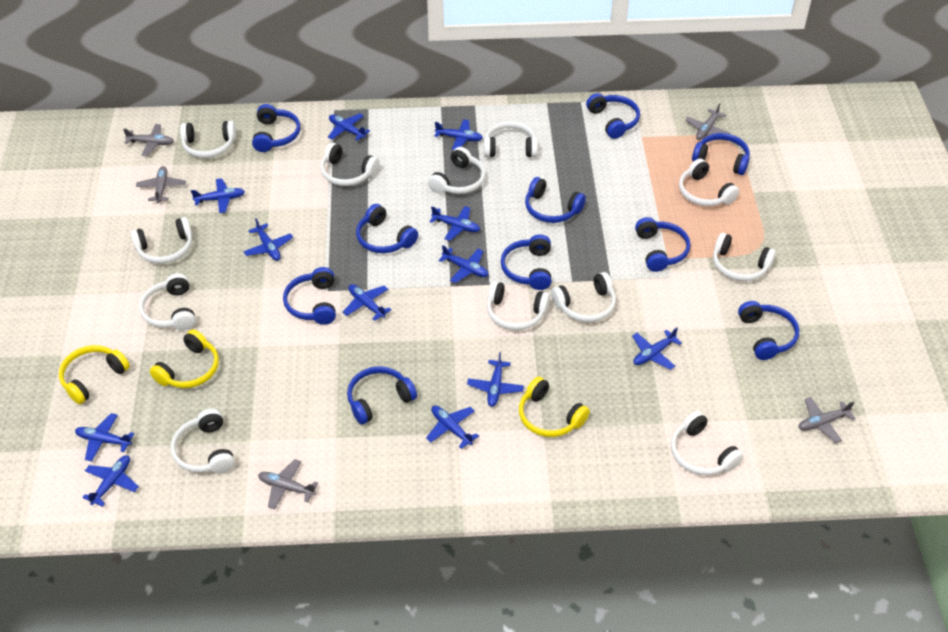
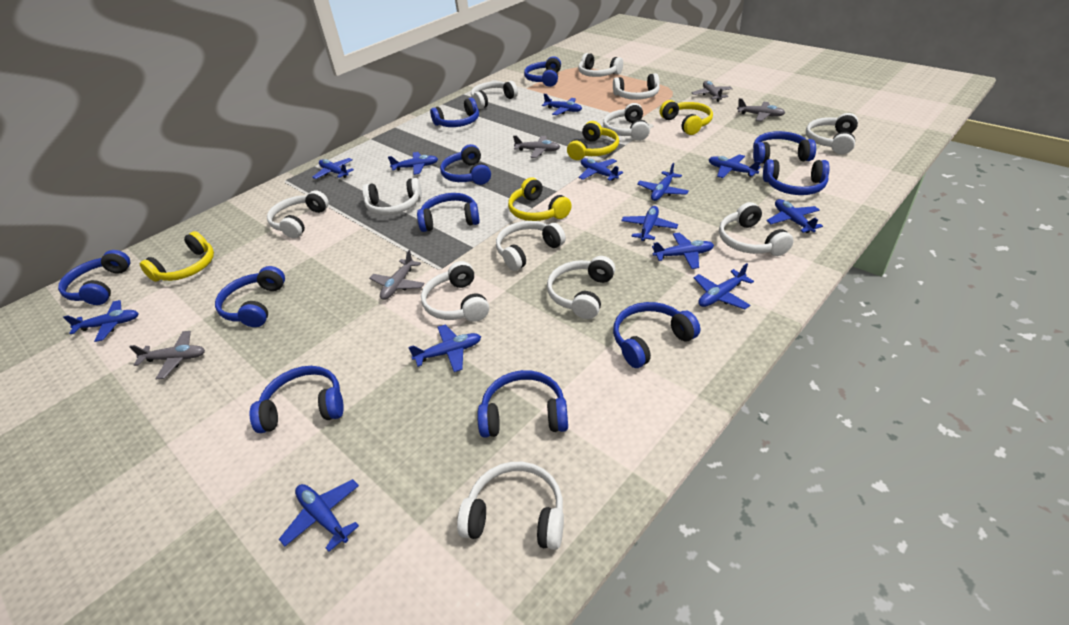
blue headphones: [252,104,300,152] [283,267,336,325] [347,366,417,424] [356,204,418,253] [501,234,551,290] [525,177,586,223] [586,93,640,139] [635,217,691,272] [692,133,750,175] [738,301,799,360] = 10 -> [58,250,130,305] [215,266,285,327] [250,366,344,433] [417,193,480,232] [430,98,479,127] [440,144,491,185] [477,370,568,438] [524,56,561,87] [613,302,700,368] [753,131,816,164] [763,159,830,195] = 11
blue plane: [75,413,134,462] [82,455,139,507] [191,178,245,213] [243,218,293,261] [328,113,370,141] [343,284,391,321] [426,405,479,449] [429,206,480,241] [434,119,483,150] [439,245,488,283] [467,352,524,407] [632,328,682,370] = 12 -> [63,300,139,342] [279,479,359,552] [312,158,354,179] [388,152,438,175] [409,325,481,372] [542,94,582,115] [578,158,623,181] [621,206,678,241] [637,163,689,201] [652,233,714,269] [694,263,754,309] [709,154,761,178] [766,199,823,233] = 13
yellow headphones: [59,345,130,404] [150,329,219,388] [519,377,590,437] = 3 -> [140,231,214,282] [508,178,572,221] [567,121,619,160] [660,100,713,135] = 4

